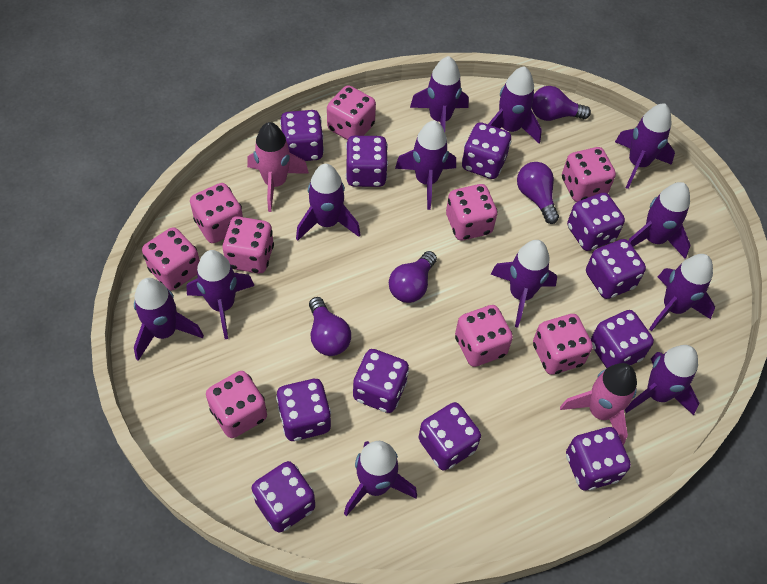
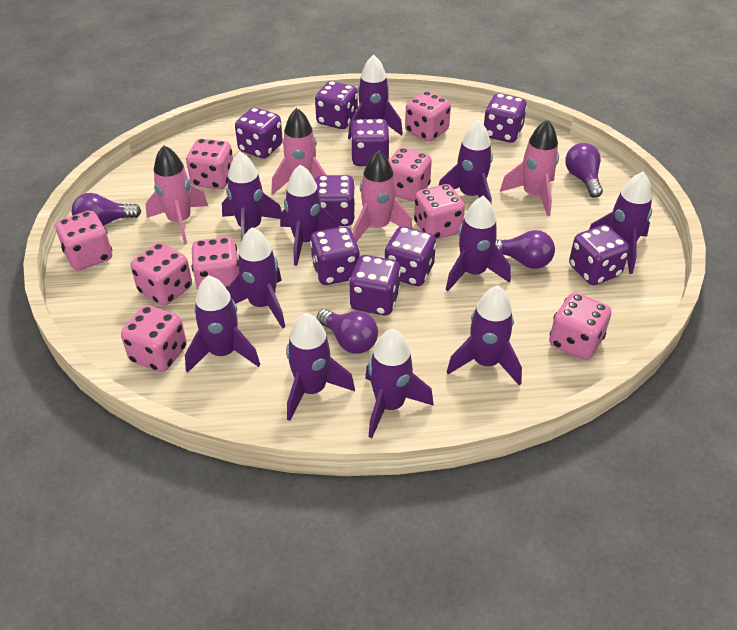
pink rocket: [247,122,309,212] [560,363,637,446] = 2 -> [146,145,208,244] [271,108,326,195] [353,151,412,242] [500,119,559,217] = 4
purple dice: [251,461,315,532] [276,379,331,441] [280,110,324,161] [346,136,388,187] [353,349,409,413] [419,402,481,470] [462,122,511,179] [566,427,631,491] [567,192,625,251] [586,239,646,299] [590,310,654,368] = 11 -> [235,108,283,158] [310,226,360,285] [315,81,358,129] [315,175,355,226] [349,255,401,315] [351,119,390,166] [384,226,436,286] [484,93,527,143] [569,225,630,285] = 9
purple rocket: [134,278,204,361] [186,250,255,339] [296,164,361,241] [344,441,417,516] [395,120,456,210] [410,56,469,132] [488,66,542,143] [491,240,557,328] [615,103,675,189] [624,345,699,415] [628,182,691,259] [649,254,715,331] = 12 -> [185,275,260,373] [222,152,282,242] [227,227,285,329] [280,165,339,266] [286,313,355,421] [348,55,403,140] [365,329,434,438] [439,120,493,205] [446,196,511,291] [447,285,522,385] [589,172,652,274] = 11

